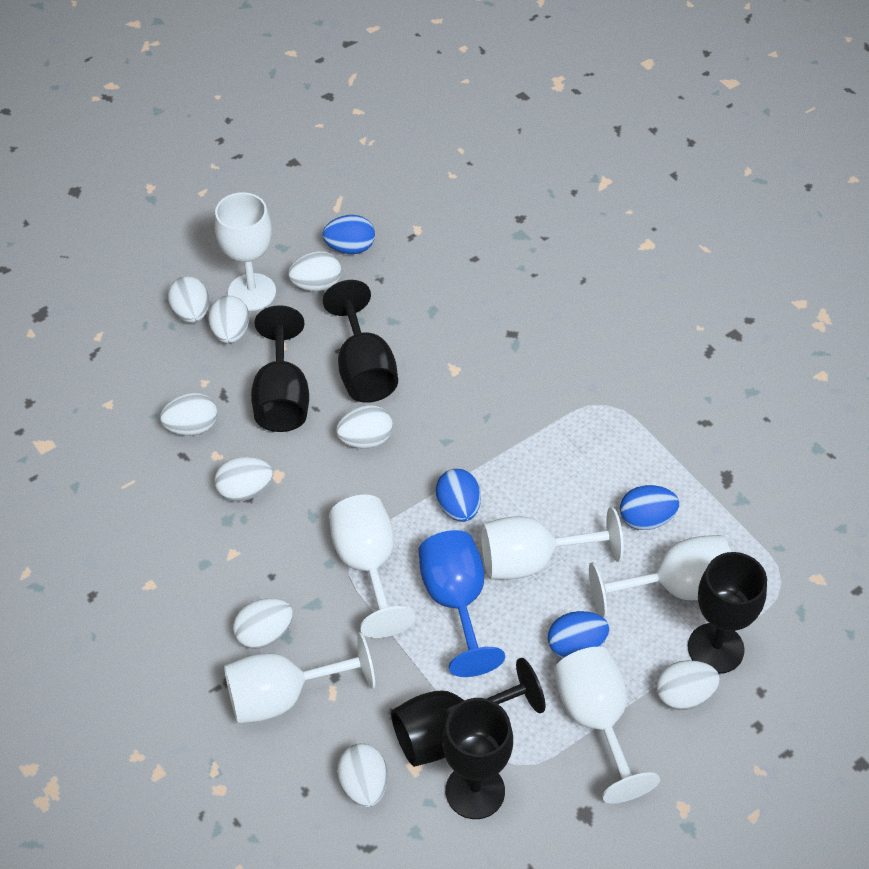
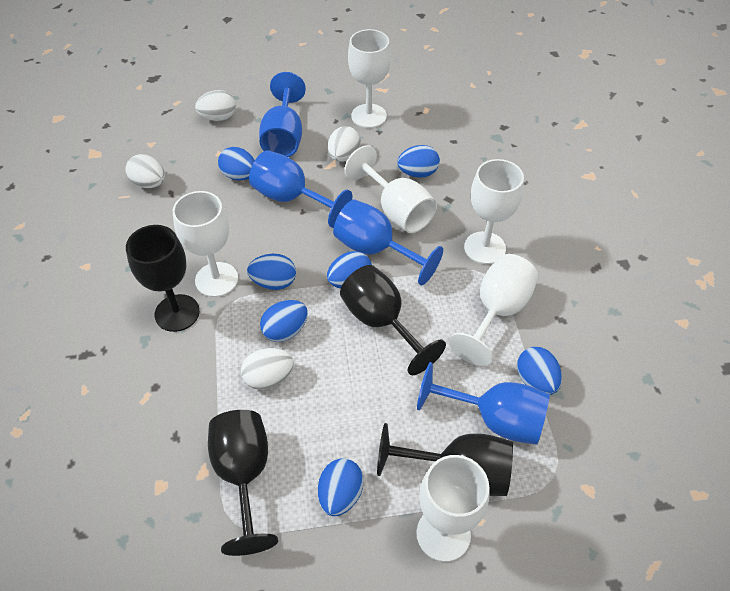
black goblet: [251,305,309,432] [323,280,398,403] [391,658,545,767] [442,698,513,819] [688,552,767,674] = 5 -> [126,225,200,332] [208,410,278,556] [340,265,446,375] [377,423,513,496] = 4
blue egg: [322,215,375,254] [436,469,481,522] [548,611,609,659] [620,485,679,530] = 4 -> [218,147,255,180] [247,254,296,290] [260,300,308,342] [318,458,364,516] [327,251,372,288] [397,145,440,178] [517,347,562,395] = 7
blue goblet: [418,530,505,677] = 1 -> [249,150,352,228] [259,72,306,157] [333,200,443,285] [417,362,550,445] = 4
white egg: [160,392,217,436] [168,276,209,323] [208,296,249,344] [214,457,273,502] [233,598,293,649] [288,251,341,291] [336,405,393,448] [337,743,388,807] [656,660,720,710] = 9 -> [125,154,165,188] [195,90,236,121] [241,348,294,390] [328,126,361,162] = 4

